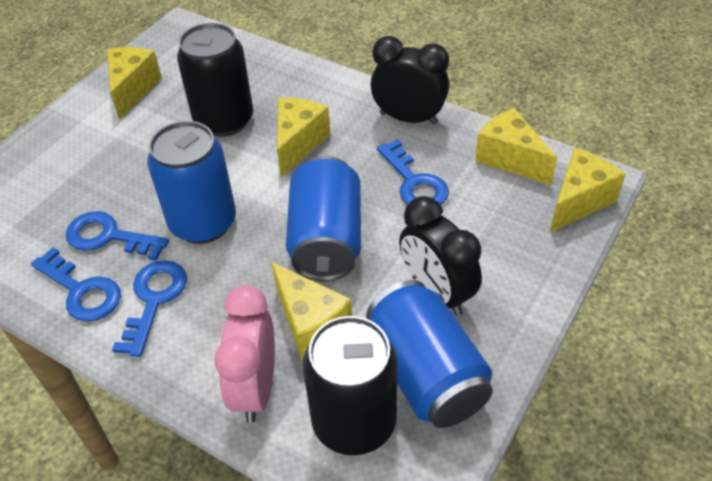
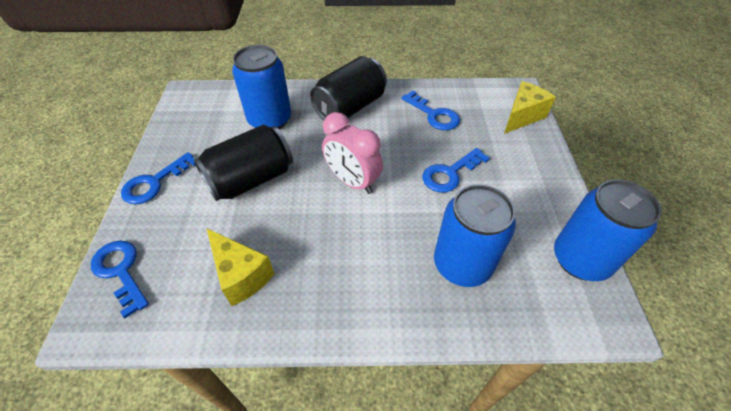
black clock: [371,36,449,125] [399,196,482,316] = 2 -> none = 0
yellow cheese: [107,47,162,120] [271,262,352,360] [277,98,330,177] [475,108,557,185] [550,148,625,232] = 5 -> [206,228,275,306] [504,81,556,134] = 2

